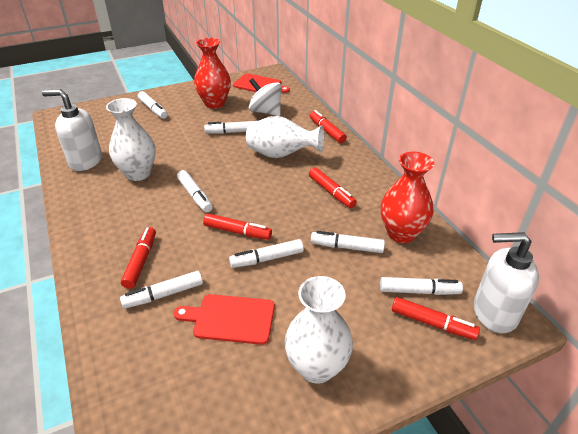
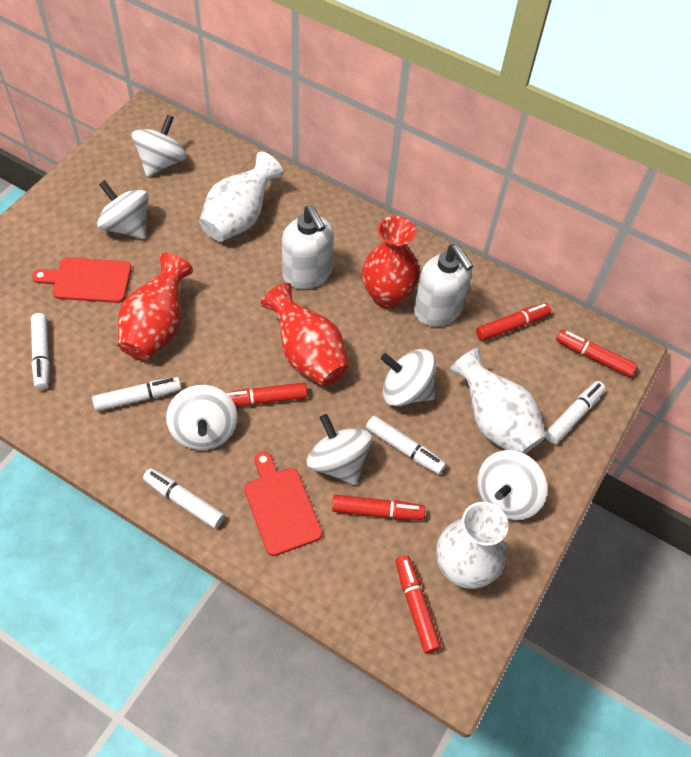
red vase: [194,38,231,109] [381,151,434,243] = 2 -> [118,253,193,360] [261,283,349,386] [362,216,420,309] = 3
white marker: [120,271,203,309] [138,91,168,119] [177,170,213,212] [204,121,257,134] [229,239,304,268] [311,231,385,253] [380,277,463,295] = 7 -> [31,313,50,390] [92,377,182,411] [143,468,225,529] [366,416,446,474] [545,381,606,444] = 5
white spinning top: [249,78,282,116] = 1 -> [97,180,149,239] [132,114,187,177] [166,385,237,450] [307,414,372,485] [381,349,435,406] [478,450,547,520] = 6

